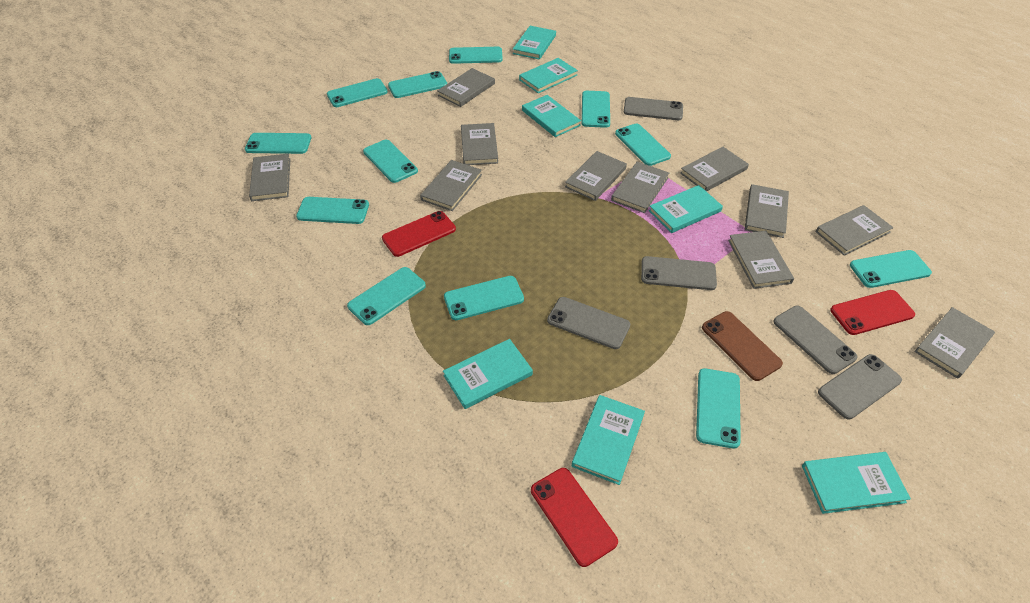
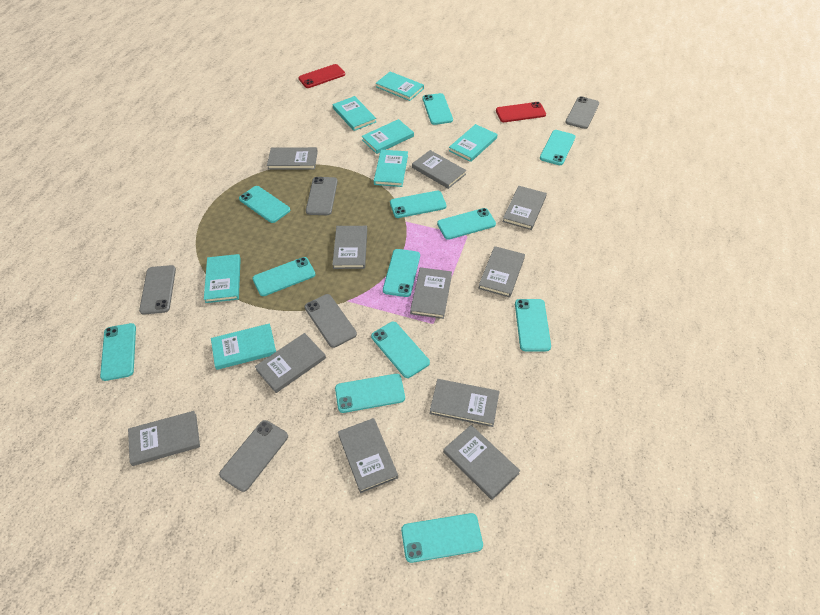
brown phone: [702,311,783,381] = 1 -> none = 0
red phone: [382,211,456,257] [531,468,618,567] [830,290,915,335] = 3 -> [298,64,345,88] [496,102,546,122] = 2

